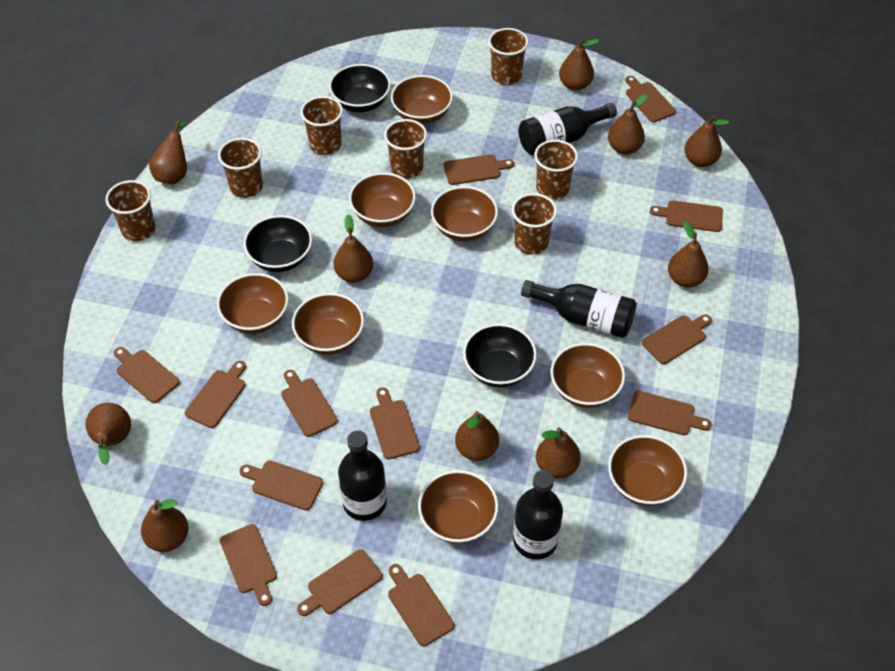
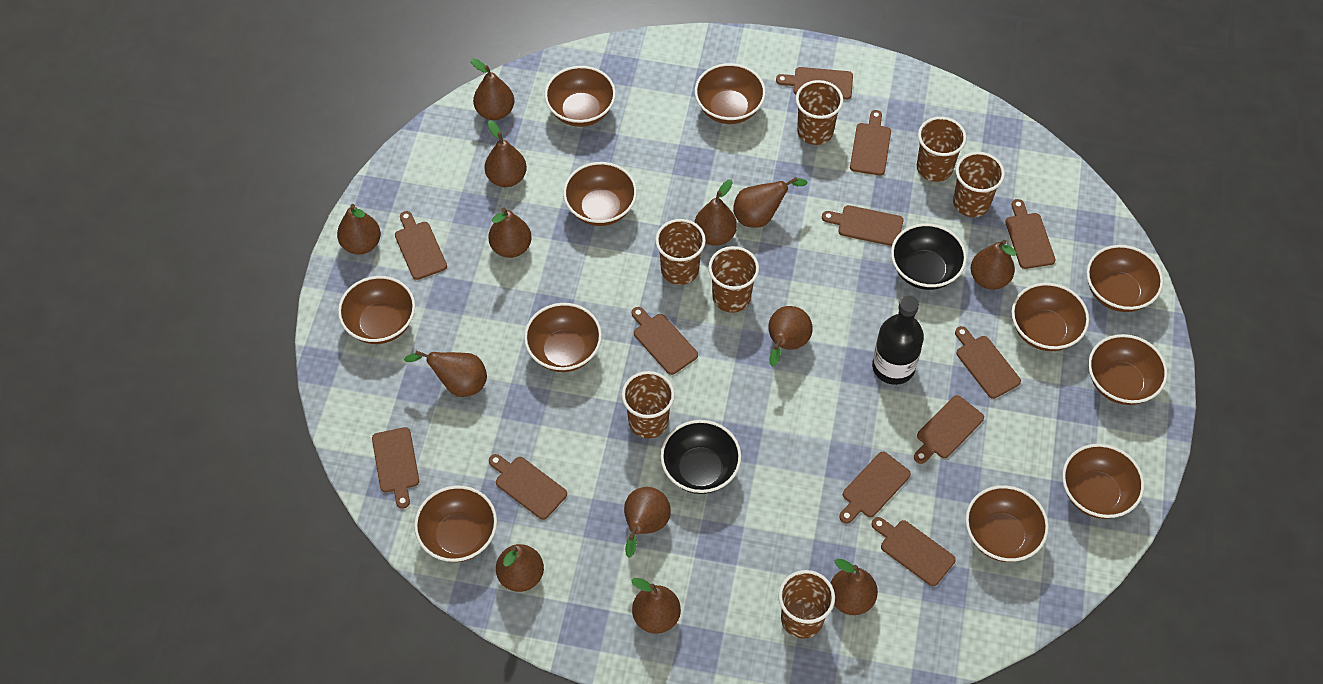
black bottle: [338,430,387,521] [513,470,563,560] [518,103,617,155] [521,280,637,338] = 4 -> [872,296,924,385] = 1
black bowl: [244,215,312,272] [329,64,391,113] [463,324,537,387] = 3 -> [660,420,741,494] [891,223,967,290] = 2
brown bowl: [217,273,289,334] [292,293,364,355] [349,173,416,227] [391,75,453,124] [418,470,498,544] [431,186,498,242] [551,343,625,408] [608,435,687,506] = 8 -> [338,276,415,344] [414,485,497,562] [524,303,602,372] [545,66,616,127] [563,162,637,226] [695,63,766,124] [966,485,1049,562] [1011,283,1089,351] [1062,444,1144,519] [1087,245,1163,312] [1088,334,1168,405] = 11
brown cutting board: [114,347,180,403] [185,361,246,428] [220,524,277,606] [239,460,323,511] [281,370,338,437] [297,549,382,616] [370,387,420,460] [388,564,454,647] [444,154,514,185] [626,76,676,122] [628,391,712,435] [642,314,712,364] [650,201,723,232] = 13 -> [372,427,419,509] [395,211,447,280] [489,454,567,520] [632,307,698,375] [776,67,853,100] [822,205,903,246] [839,452,911,524] [850,110,891,176] [872,517,956,586] [914,395,984,464] [955,326,1021,399] [1005,199,1055,269] = 12
brown pear: [85,403,131,465] [141,499,189,552] [149,120,187,185] [333,215,373,283] [455,411,499,461] [536,427,581,478] [559,38,599,91] [608,94,648,155] [668,221,709,288] [684,115,729,167] = 10 -> [337,204,381,254] [404,351,487,397] [471,58,514,120] [485,120,527,187] [488,208,532,258] [496,544,544,592] [624,487,671,558] [631,578,681,634] [694,179,737,246] [733,177,807,228] [768,306,813,367] [831,559,878,615] [971,240,1017,290] = 13

